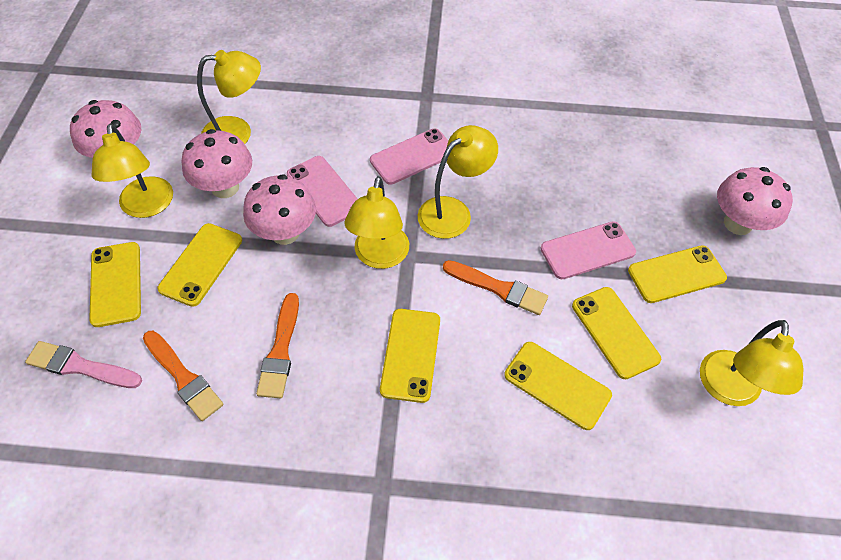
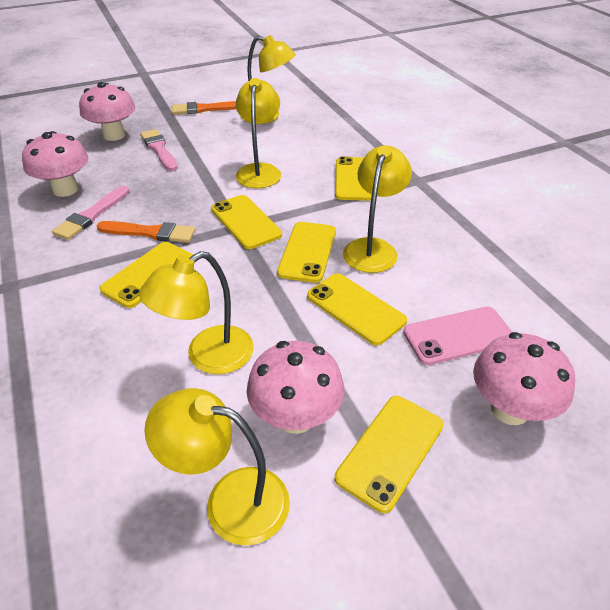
orange brush: [143,331,223,421] [256,293,299,399] [443,260,548,315] = 3 -> [97,221,196,243] [172,101,236,115] = 2
pink brush: [25,341,142,388] = 1 -> [52,186,130,240] [140,129,178,171] = 2
pink phone: [287,156,358,227] [370,128,448,185] [540,221,636,279] = 3 -> [403,307,512,365] = 1

